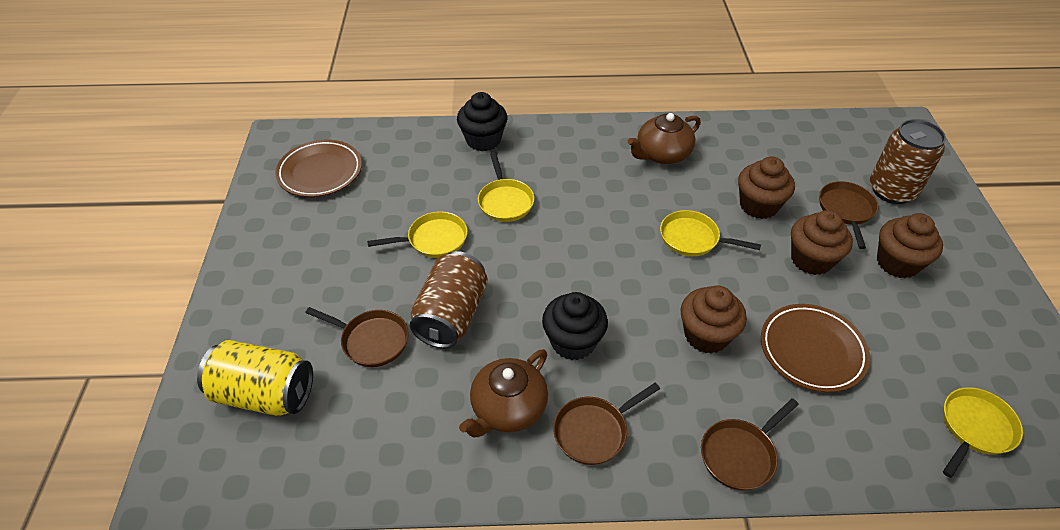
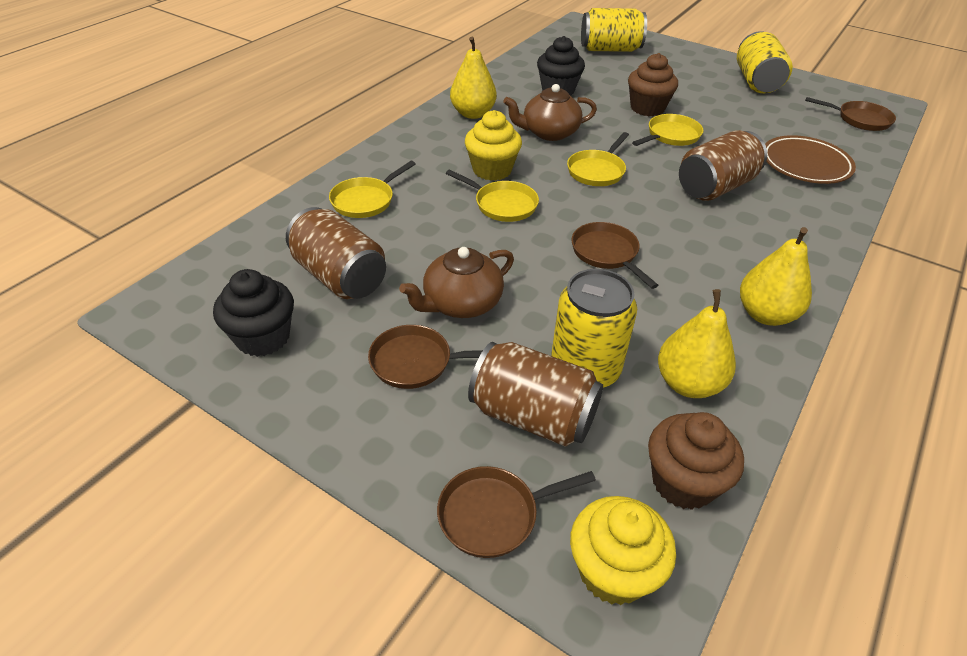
brown can: [410,251,488,348] [870,119,946,204] = 2 -> [286,207,386,299] [468,342,603,446] [679,130,767,201] = 3
brown cupcake: [681,286,747,354] [738,157,795,219] [791,210,853,275] [877,213,943,278] = 4 -> [628,53,678,116] [648,412,744,510] = 2
brown plate: [275,140,362,197] [761,304,870,392] = 2 -> [765,135,856,184] = 1
yellow can: [197,340,313,416] = 1 -> [551,269,637,388] [581,8,647,52] [737,31,793,93] = 3
yellow cupcake: none = 0 -> [465,110,522,181] [570,496,676,605] = 2
yellow pear: none = 0 -> [450,37,496,119] [658,289,736,398] [740,227,812,326] = 3

